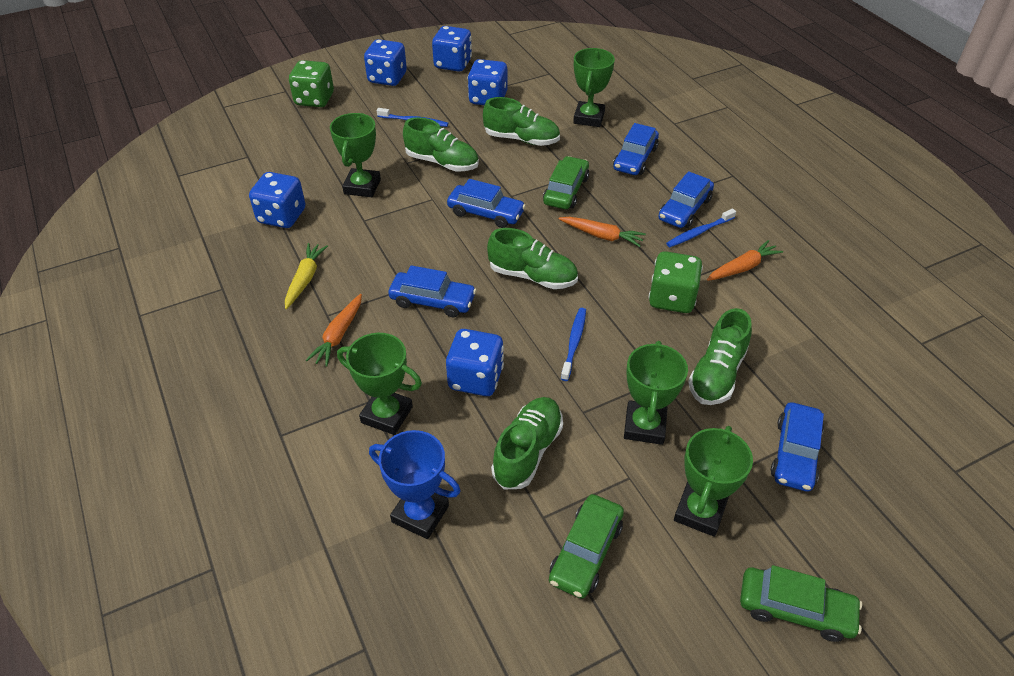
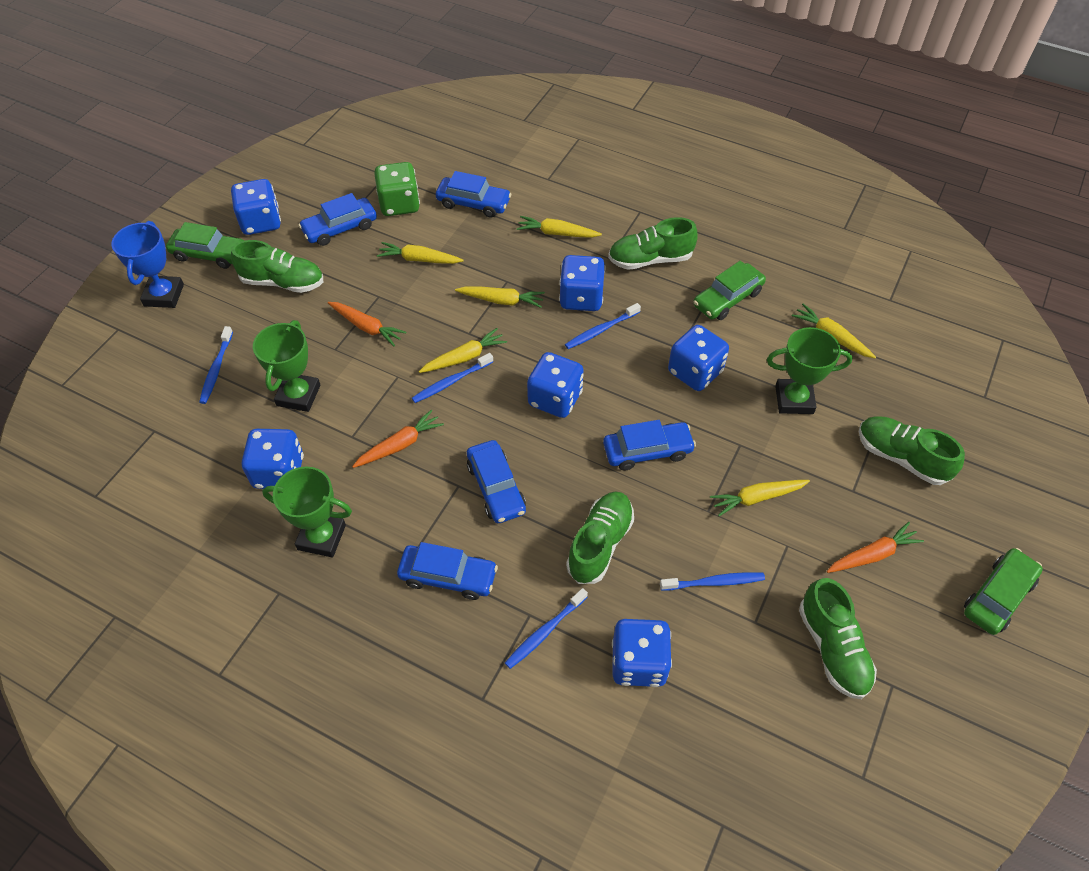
blue dice: [249,172,306,228] [364,39,407,86] [432,26,472,71] [446,329,504,396] [468,59,507,105] = 5 -> [231,179,281,235] [242,429,304,489] [527,352,584,418] [559,255,606,311] [612,619,672,687] [668,325,729,391] = 6
blue toothbrush: [377,108,448,127] [561,308,586,381] [666,209,736,247] = 3 -> [199,326,233,404] [412,353,493,403] [505,588,588,669] [565,303,641,349] [660,572,765,591] = 5
green dice: [289,60,334,107] [649,251,703,313] = 2 -> [374,162,420,216] = 1
green trophy: [330,113,381,197] [337,333,422,435] [573,48,615,127] [624,341,688,445] [674,426,753,537] = 5 -> [253,320,320,412] [262,466,352,557] [767,327,853,414] = 3
yellow carrot: [285,243,328,309] = 1 -> [377,242,464,264] [419,328,507,373] [455,286,545,308] [517,216,602,238] [710,480,810,516] [792,304,876,358] = 6

